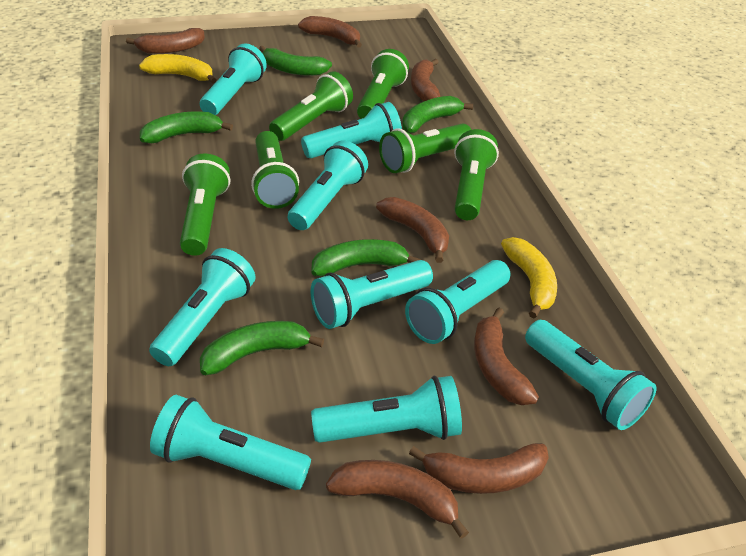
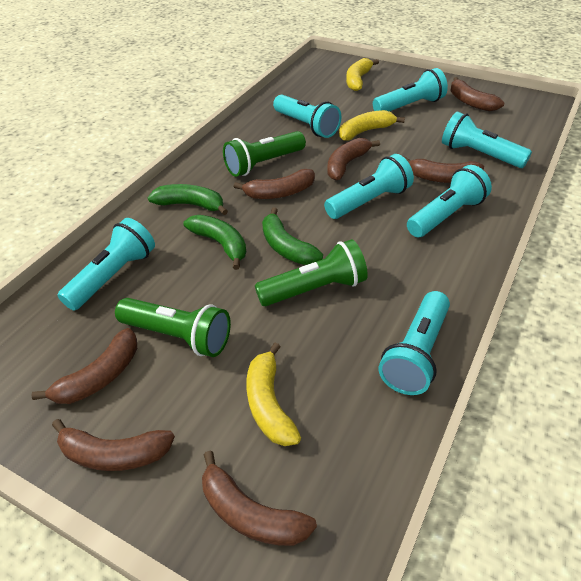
green banana: [140,111,233,143] [200,321,324,375] [259,46,332,76] [311,239,421,276] [402,96,473,133] = 5 -> [148,184,228,215] [183,215,246,270] [262,207,323,265] = 3
green flashlight: [180,153,230,256] [251,131,299,209] [269,71,353,141] [357,49,409,119] [379,124,471,173] [454,129,499,220] = 6 -> [115,298,231,357] [223,131,306,177] [255,239,368,306] = 3
turquoise flashlight: [149,248,255,366] [150,395,311,490] [200,43,267,115] [288,141,368,230] [301,102,402,158] [311,260,433,329] [311,376,462,443] [405,260,510,344] [525,320,656,430] = 9 -> [58,218,155,311] [273,95,341,138] [324,154,414,219] [373,68,448,111] [379,291,450,395] [407,165,492,237] [442,111,532,168] = 7
yellow banana: [139,54,217,83] [501,237,557,318] = 2 -> [246,342,301,446] [339,110,405,141] [346,58,379,91] = 3

